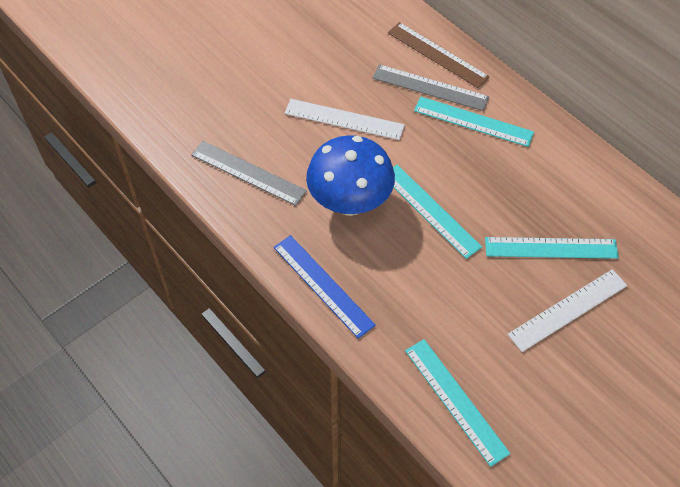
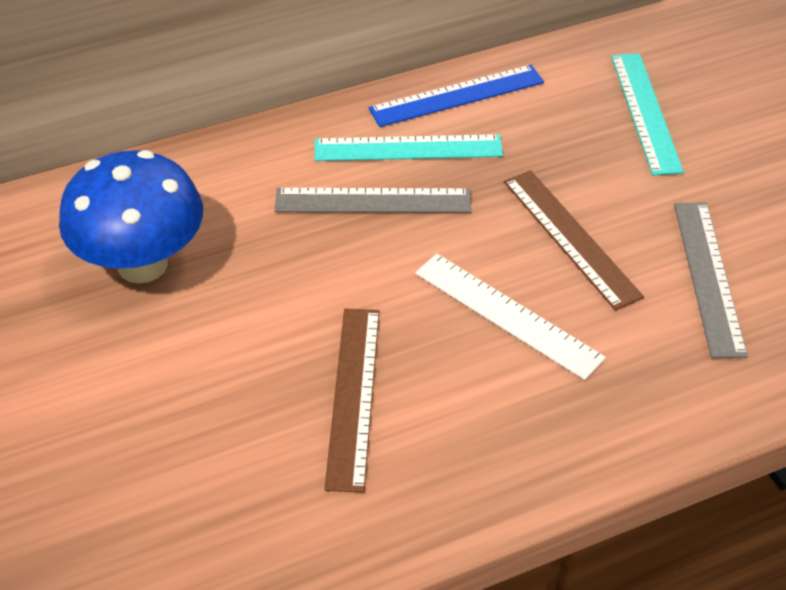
brown ruler: [388,22,490,88] = 1 -> [324,308,380,493] [504,170,644,310] = 2
turquoise ruler: [393,165,482,259] [405,339,510,467] [414,97,534,147] [485,237,619,259] = 4 -> [315,134,503,161] [611,53,684,176] = 2
white ruler: [285,99,405,140] [507,269,627,352] = 2 -> [415,254,606,380] = 1

